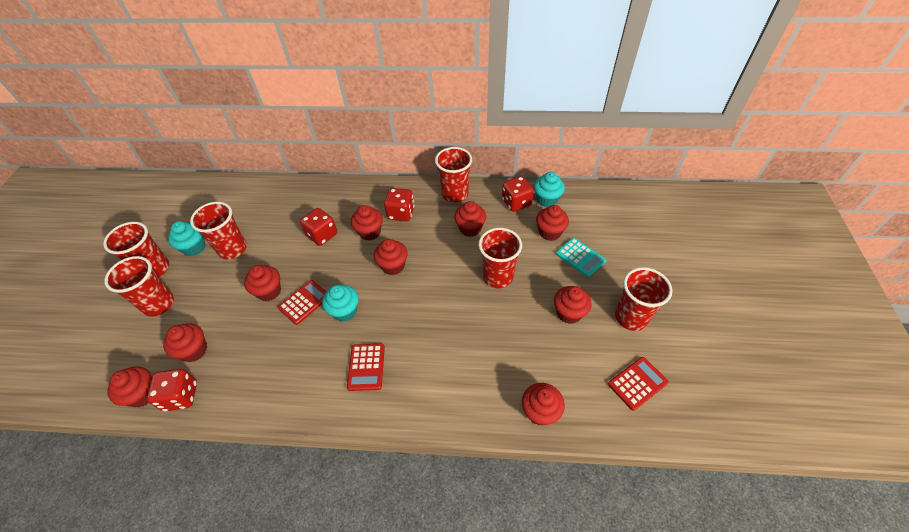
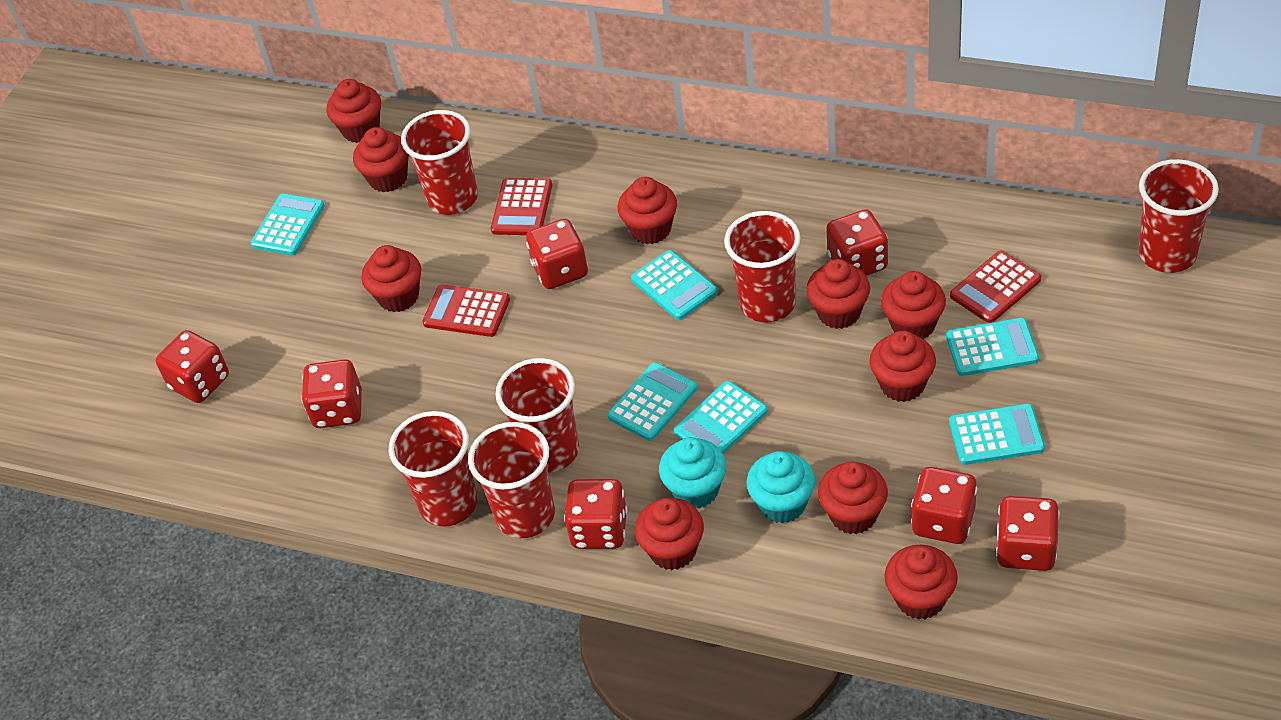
red cupcake: [107,366,152,407] [163,323,207,362] [244,265,281,301] [351,205,383,241] [374,239,408,275] [454,201,486,237] [522,383,565,426] [536,205,569,241] [554,286,592,324] = 9 -> [326,79,381,143] [353,127,409,192] [361,245,421,312] [618,177,677,244] [635,498,704,570] [806,259,870,329] [818,462,888,534] [870,331,936,402] [881,271,946,339] [884,545,958,620] = 10
red dice: [147,369,197,411] [300,208,337,246] [384,188,414,221] [502,176,534,212] = 4 -> [155,330,229,403] [301,359,362,428] [526,219,588,289] [564,479,627,549] [826,209,888,276] [911,467,977,544] [996,496,1060,571] = 7
turquoise calculator: [556,238,606,278] = 1 -> [250,193,325,255] [607,362,697,441] [631,250,718,320] [674,381,768,454] [946,318,1039,376] [949,404,1045,465] = 6
turquoise cupcake: [168,221,205,256] [322,285,359,322] [534,172,565,207] = 3 -> [659,437,726,509] [746,451,815,523] = 2

